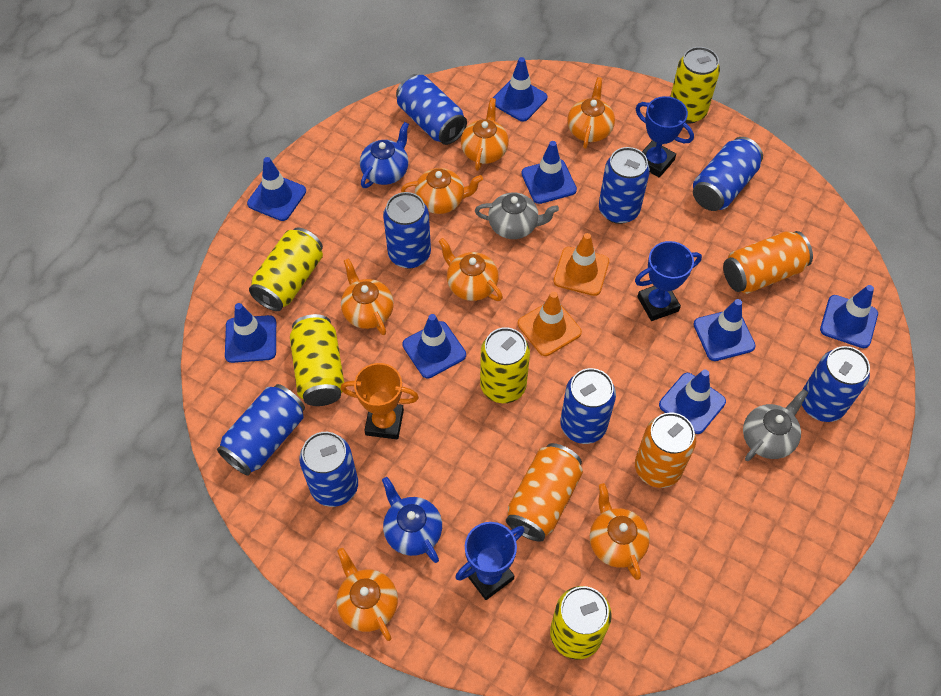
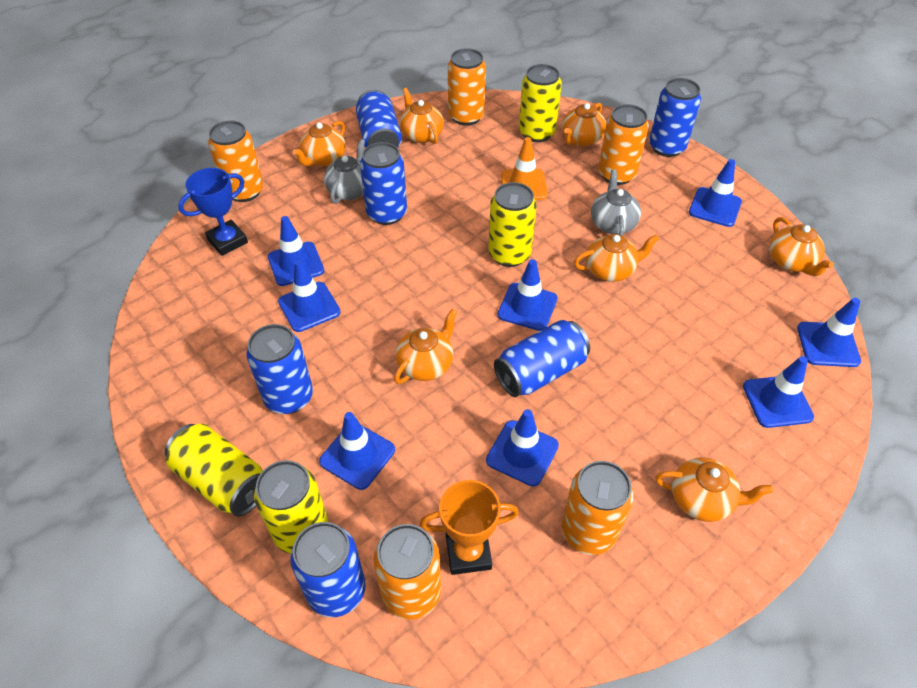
blue can: [217,384,305,476] [299,432,358,507] [383,192,431,269] [396,74,467,145] [560,368,616,444] [599,147,650,224] [693,137,763,211] [802,346,870,422] = 8 -> [246,324,313,414] [290,522,366,617] [356,90,402,148] [360,142,407,225] [494,320,590,397] [649,78,701,157] = 6
blue teapot: [360,122,409,188] [382,477,442,563] = 2 -> none = 0
blue trophy: [455,522,525,600] [635,241,702,321] [636,96,694,178] = 3 -> [178,168,248,256] = 1
orange can: [506,443,583,542] [635,412,696,488] [723,231,813,294] = 3 -> [208,121,263,202] [373,524,441,620] [448,48,486,126] [561,461,634,555] [598,104,649,185] = 5
orange traffic cone: [518,292,582,356] [553,233,609,296] = 2 -> [501,137,548,200] = 1
yellow can: [249,227,323,311] [290,314,344,406] [480,327,530,403] [550,586,612,659] [670,47,720,123] = 5 -> [165,424,263,517] [254,460,329,554] [488,182,537,267] [519,64,562,142] = 4

